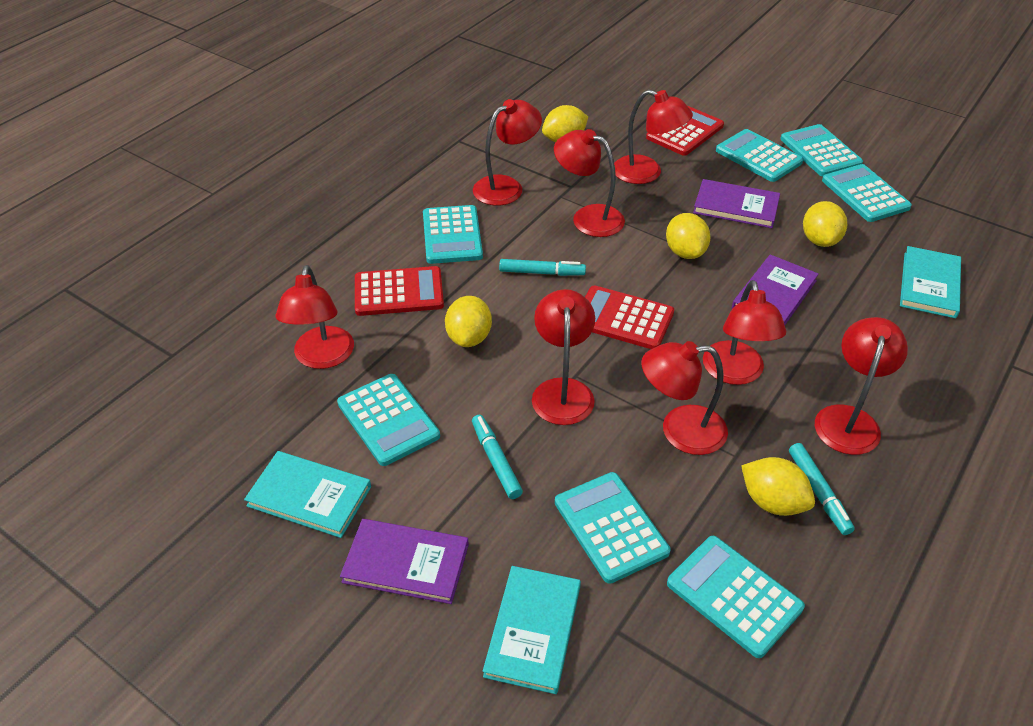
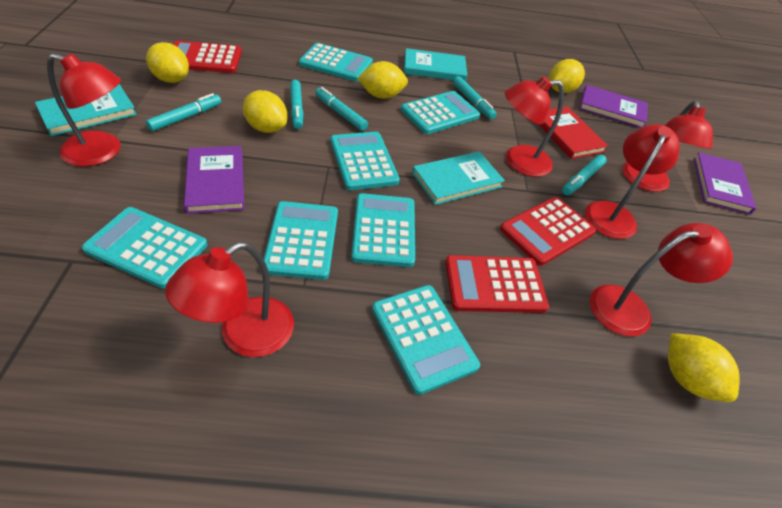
red book: none = 0 -> [538,106,608,159] = 1
red lamp: [275,265,354,369] [473,99,542,206] [532,289,595,425] [554,129,625,237] [614,90,693,184] [641,341,728,455] [703,280,786,385] [815,317,908,455] = 8 -> [47,53,121,166] [165,242,294,357] [505,76,564,177] [585,124,680,239] [590,223,733,336] [623,101,713,192] = 6
turquoise marker: [472,415,523,499] [499,259,586,276] [789,443,855,535] = 3 -> [146,93,221,131] [290,80,304,129] [315,87,368,131] [453,76,497,119] [562,155,607,195] = 5

